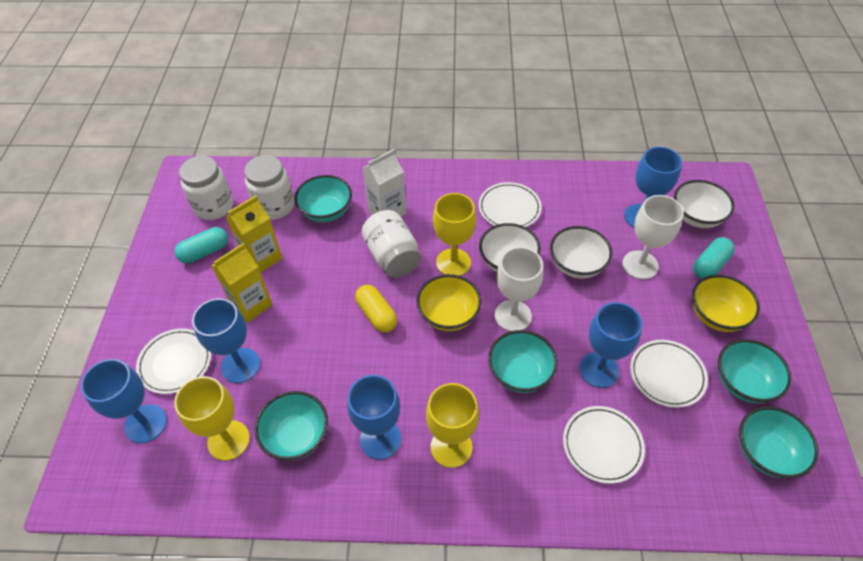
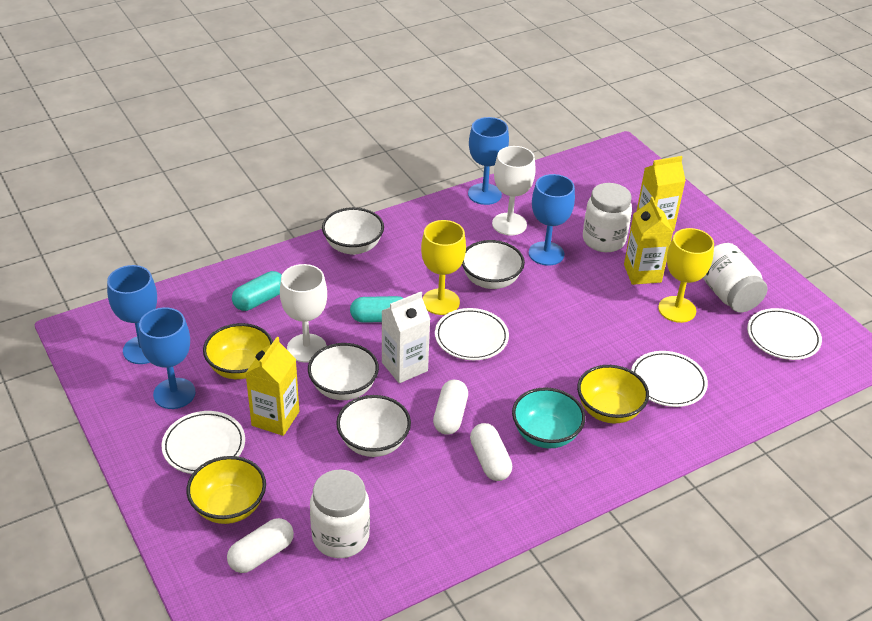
blue goblet: [81,359,167,443] [192,298,260,383] [347,375,401,460] [579,302,642,388] [624,147,682,227] = 5 -> [107,265,157,364] [139,307,196,409] [468,117,509,205] [529,174,575,266] = 4
turquoise bowl: [254,391,328,460] [294,175,352,222] [488,330,558,393] [718,339,792,403] [739,406,819,479] = 5 -> [512,387,585,449] = 1
white bowl: [479,223,541,272] [550,226,612,278] [674,180,735,228] = 3 -> [308,343,379,400] [322,207,384,255] [336,395,411,457] [462,240,525,289] = 4
white capsule: none = 0 -> [227,518,294,573] [433,380,468,435] [470,423,512,481] = 3
yellow bowl: [417,274,482,331] [692,275,760,332] = 2 -> [186,456,266,524] [203,323,273,379] [577,365,649,423] = 3
yellow capsule: [355,285,397,332] = 1 -> none = 0
yellow carton: [211,243,273,323] [226,196,283,273] = 2 -> [245,337,299,436] [624,197,673,285] [637,156,686,231] = 3
yellow goblet: [174,376,250,461] [426,383,479,468] [433,193,476,276] = 3 -> [421,220,466,315] [658,228,714,323] = 2

